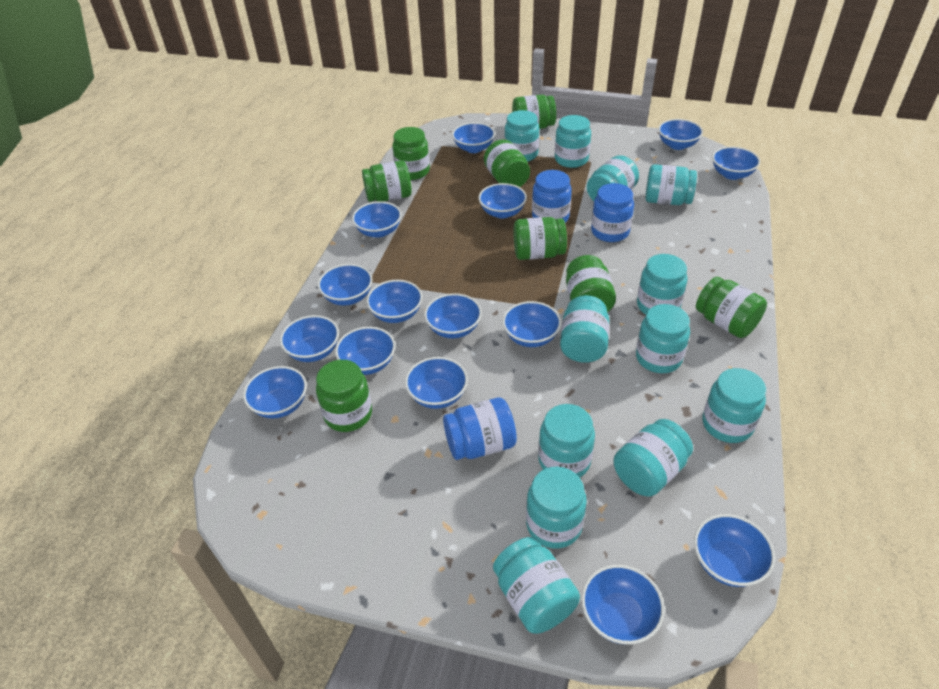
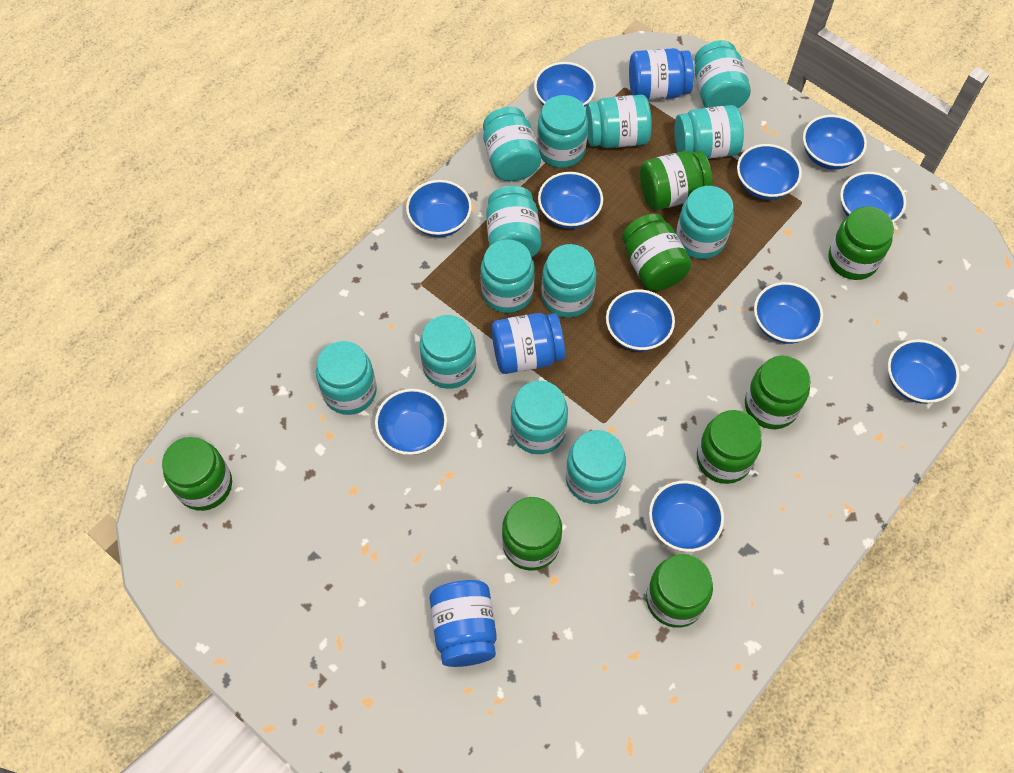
blue bowl: [243,366,307,418] [280,315,339,362] [318,264,372,305] [335,327,395,375] [352,201,402,238] [366,280,423,323] [405,357,468,409] [424,293,482,338] [452,122,495,153] [478,183,527,219] [503,301,561,347] [581,565,665,644] [658,119,703,150] [694,514,775,587] [712,147,760,180] = 15 -> [375,389,447,455] [406,180,472,237] [534,62,596,107] [538,172,603,229] [606,289,675,351] [649,481,724,552] [737,144,802,200] [754,282,823,344] [803,115,867,170] [840,172,906,222] [888,339,959,404] = 11
turquoise jar: [493,537,580,634] [504,110,539,162] [526,467,587,549] [538,404,595,478] [555,115,591,168] [560,295,609,363] [587,155,639,201] [613,419,693,497] [636,304,690,373] [637,254,688,315] [645,164,697,205] [702,368,766,443] = 12 -> [316,341,377,415] [420,315,476,389] [481,239,535,313] [483,107,541,181] [486,186,541,258] [510,381,568,454] [537,95,588,168] [541,244,597,318] [566,430,626,504] [586,95,652,148] [674,105,744,159] [676,186,734,259] [694,40,751,108] = 13

